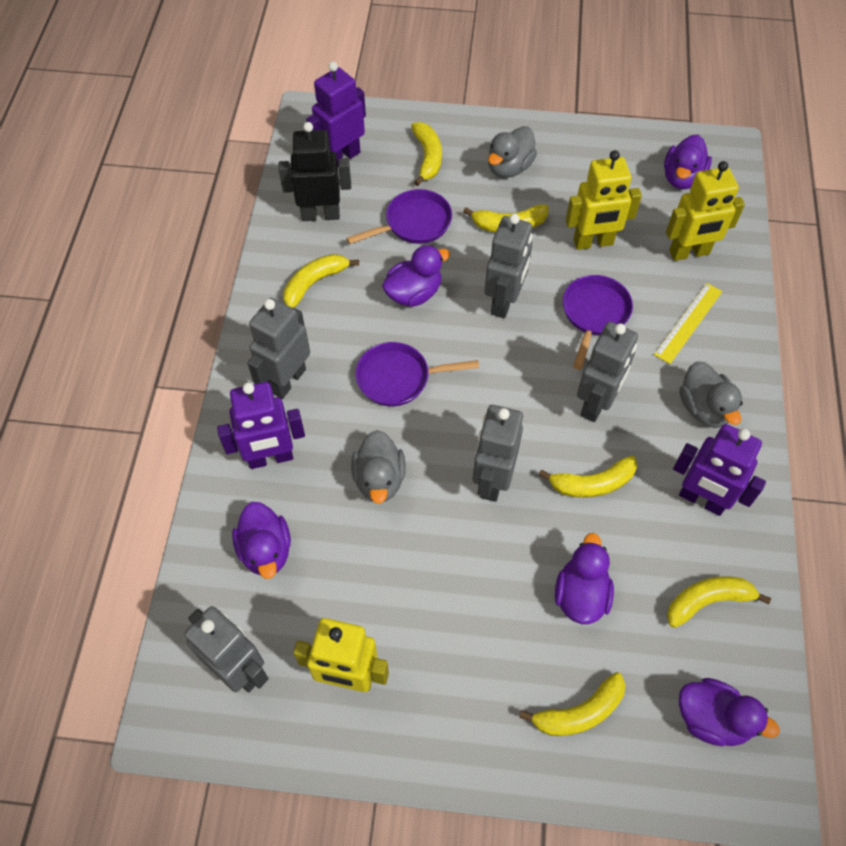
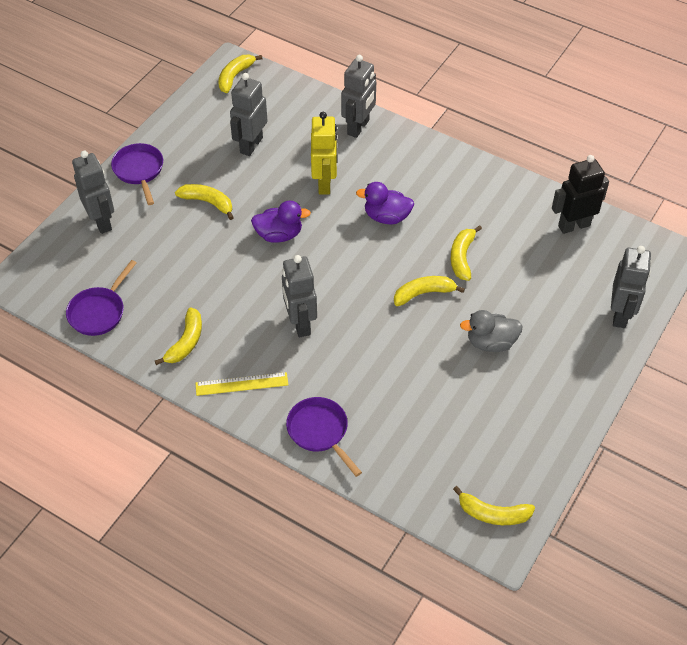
grey duck: [351,430,406,504] [488,126,537,178] [680,361,743,428] = 3 -> [460,310,523,352] = 1
purple duck: [232,502,291,579] [382,245,450,307] [555,533,614,624] [664,135,712,189] [679,678,780,746] = 5 -> [251,201,311,243] [356,182,414,225] = 2
purple robot: [217,382,305,469] [306,62,366,165] [673,424,766,516] = 3 -> none = 0
yellow robot: [293,618,389,692] [566,150,642,250] [666,161,745,261] = 3 -> [311,112,337,195] = 1

